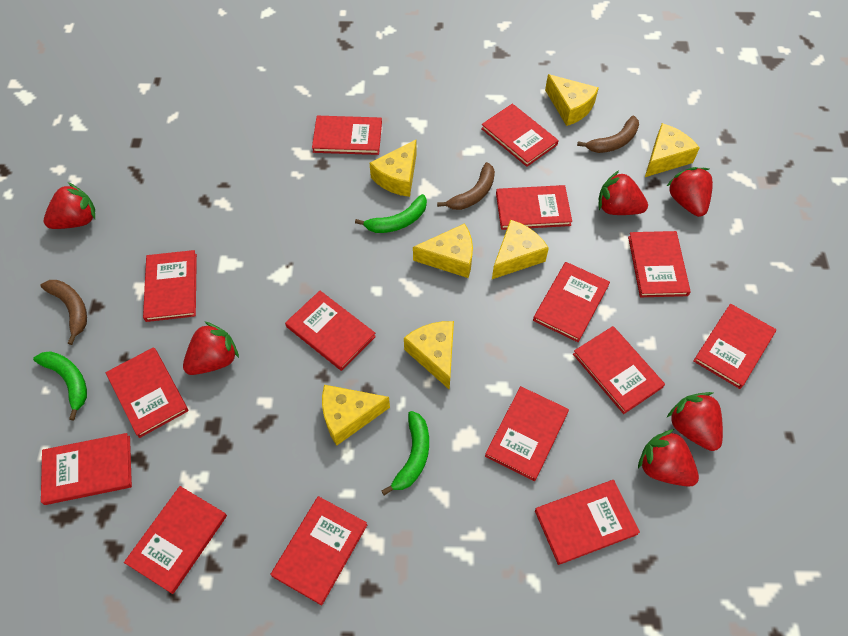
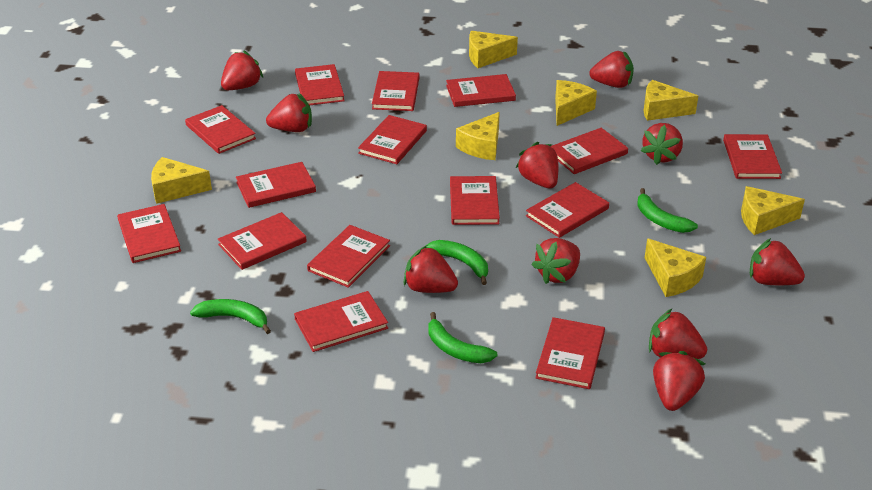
brown banana: [40,280,87,345] [437,162,495,210] [577,115,639,153] = 3 -> none = 0
green banana: [33,351,87,420] [355,194,427,233] [382,411,429,495] = 3 -> [190,299,271,334] [426,240,488,285] [428,312,497,363] [637,188,698,233] = 4
red strawberry: [44,182,95,229] [183,321,239,375] [598,171,648,215] [638,429,699,487] [667,167,713,217] [667,392,723,451] = 6 -> [221,50,263,90] [266,93,312,132] [403,245,458,293] [516,142,558,188] [532,238,580,284] [589,51,634,88] [641,123,683,165] [649,309,707,359] [653,351,705,411] [750,238,805,285] = 10

